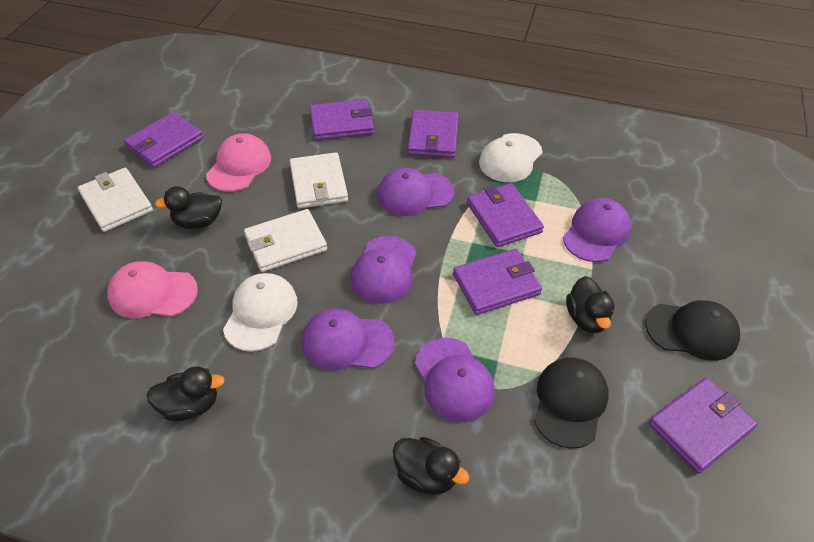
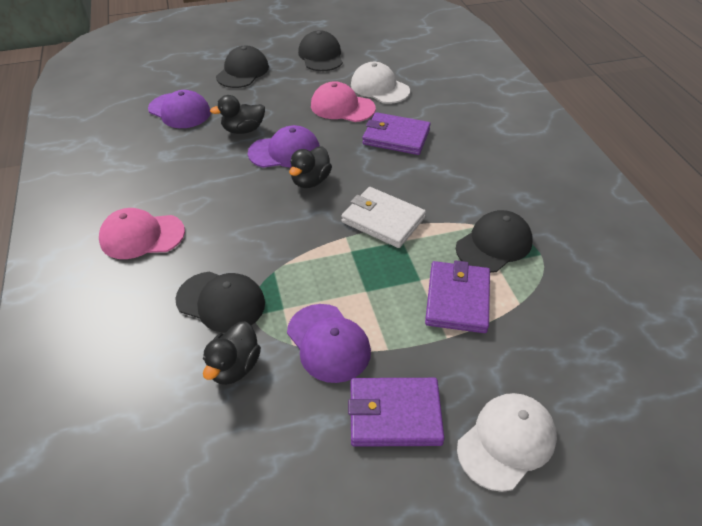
black cap: [534,357,609,449] [645,300,740,361] = 2 -> [175,272,265,333] [216,46,269,88] [298,30,343,71] [456,210,533,273] = 4
black duck: [146,366,225,421] [155,186,222,229] [393,437,470,495] [566,276,615,333] = 4 -> [203,321,261,385] [210,95,265,134] [289,146,332,188] = 3
purple cap: [302,309,394,370] [350,236,417,304] [377,168,455,216] [415,338,495,422] [563,198,631,262] = 5 -> [148,90,211,128] [248,125,320,168] [287,304,371,383] = 3
purple wallet: [124,112,203,168] [309,99,374,140] [408,110,458,158] [453,249,542,315] [467,183,544,247] [649,377,757,473] = 6 -> [348,378,445,447] [362,112,431,155] [425,260,490,333] = 3
white wallet: [78,168,153,232] [244,209,327,272] [290,152,348,209] = 3 -> [341,187,426,248] = 1

